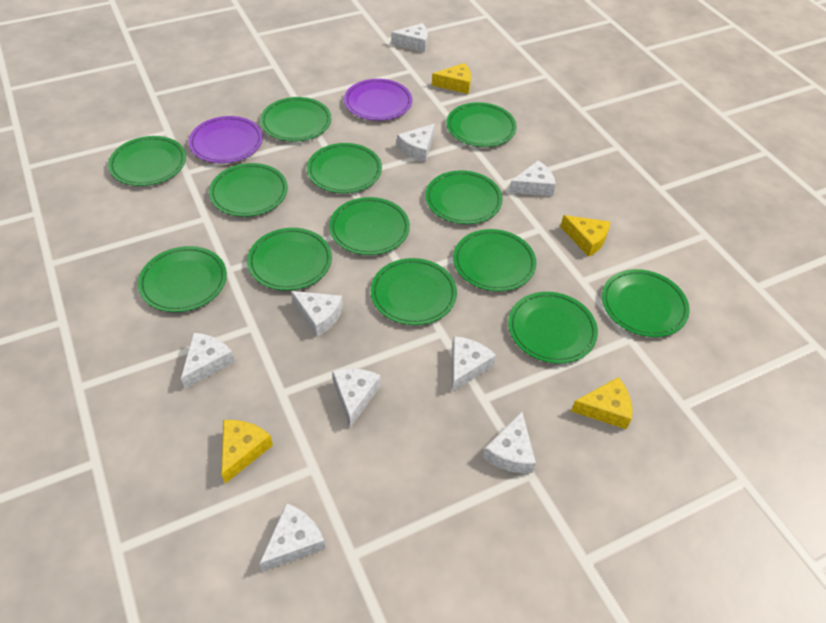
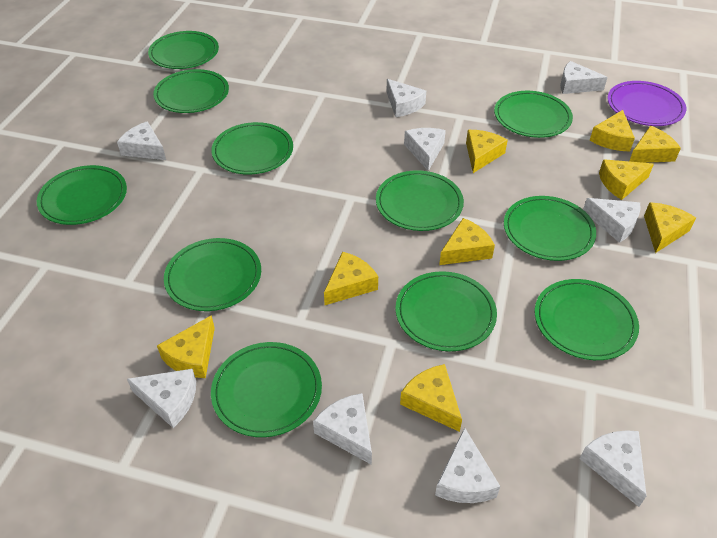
green plate: [108,136,186,186] [138,246,227,312] [209,163,288,217] [247,228,332,290] [260,97,331,142] [307,143,382,193] [329,197,410,255] [370,258,457,325] [425,170,503,224] [446,102,517,147] [453,229,536,291] [508,292,598,363] [602,269,690,337] = 13 -> [37,165,127,225] [148,31,219,69] [153,69,229,113] [164,238,261,311] [211,122,293,175] [211,342,322,437] [376,170,464,231] [395,271,497,351] [494,91,573,138] [504,196,596,261] [535,279,639,360] = 11
purple plate: [188,116,263,163] [344,79,412,121] = 2 -> [607,81,686,126] = 1
yellow cheese: [221,420,273,484] [432,63,471,94] [560,215,610,257] [571,377,632,429] = 4 -> [157,315,215,378] [324,252,378,305] [400,364,462,432] [439,218,495,265] [466,130,508,173] [589,110,635,151] [599,159,654,200] [629,126,681,163] [644,202,696,253] = 9

